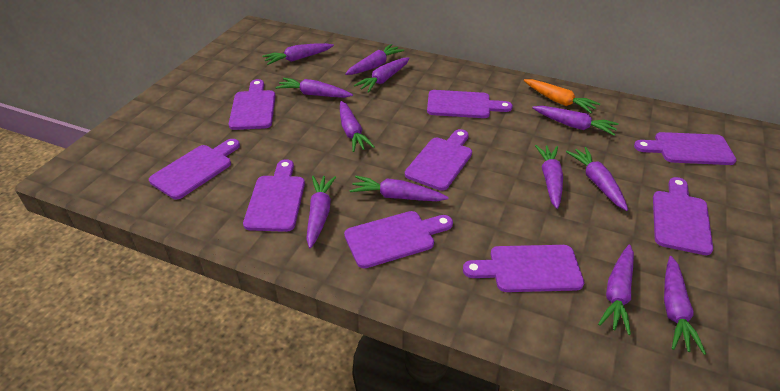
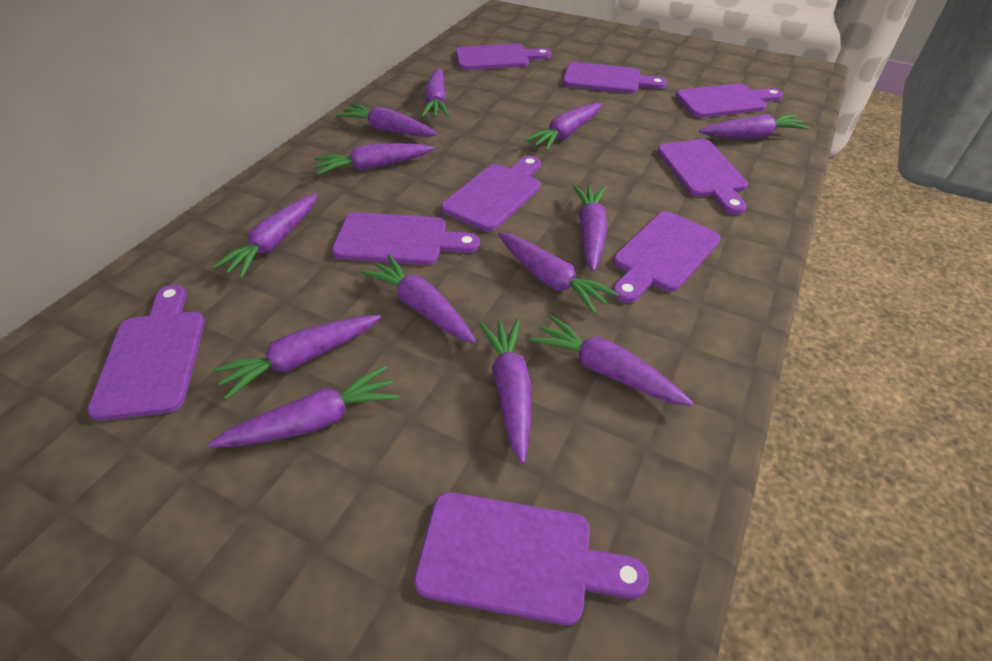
orange carrot: [524,79,600,113] = 1 -> none = 0
purple carrot: [262,43,334,65] [275,78,353,98] [306,176,336,248] [340,101,375,152] [345,44,404,75] [350,176,449,201] [354,57,410,93] [532,106,619,136] [535,145,563,209] [566,147,628,211] [598,245,634,335] [664,256,706,355] = 12 -> [208,366,399,448] [212,194,318,278] [212,315,381,400] [314,143,434,175] [336,103,437,137] [361,255,476,343] [421,68,449,117] [479,319,531,464] [498,232,619,314] [524,103,602,151] [529,315,693,406] [573,185,607,272] [699,114,810,139] = 13

